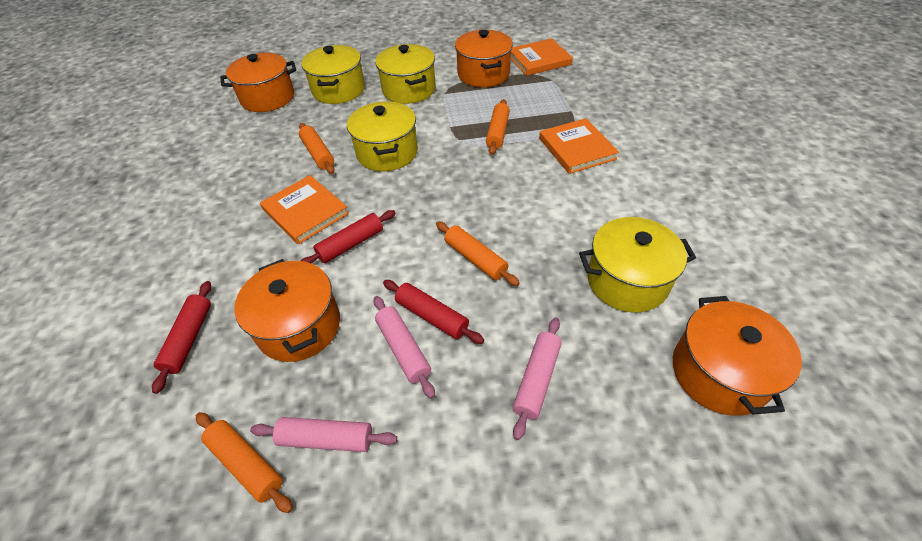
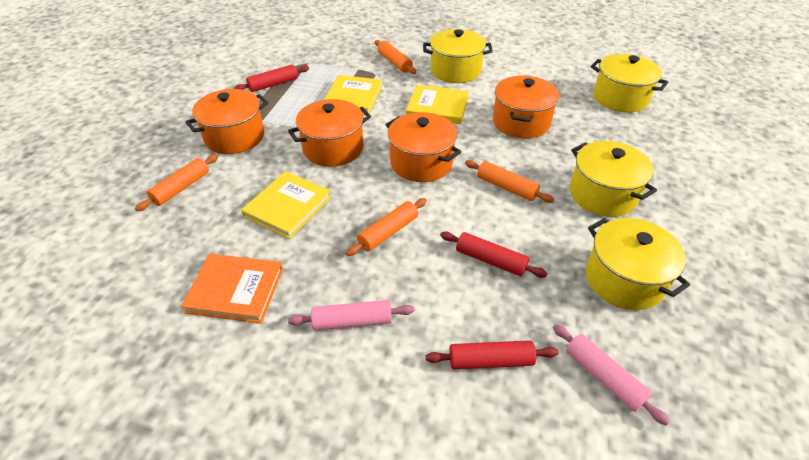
orange book: [260,175,349,244] [511,38,573,76] [539,118,619,174] = 3 -> [181,254,283,323] = 1
pink rolling pin: [250,417,397,452] [373,296,435,399] [513,317,562,440] = 3 -> [288,300,414,330] [553,324,670,425] = 2
yellow book: none = 0 -> [241,171,331,239] [324,75,382,115] [406,85,469,124] = 3

